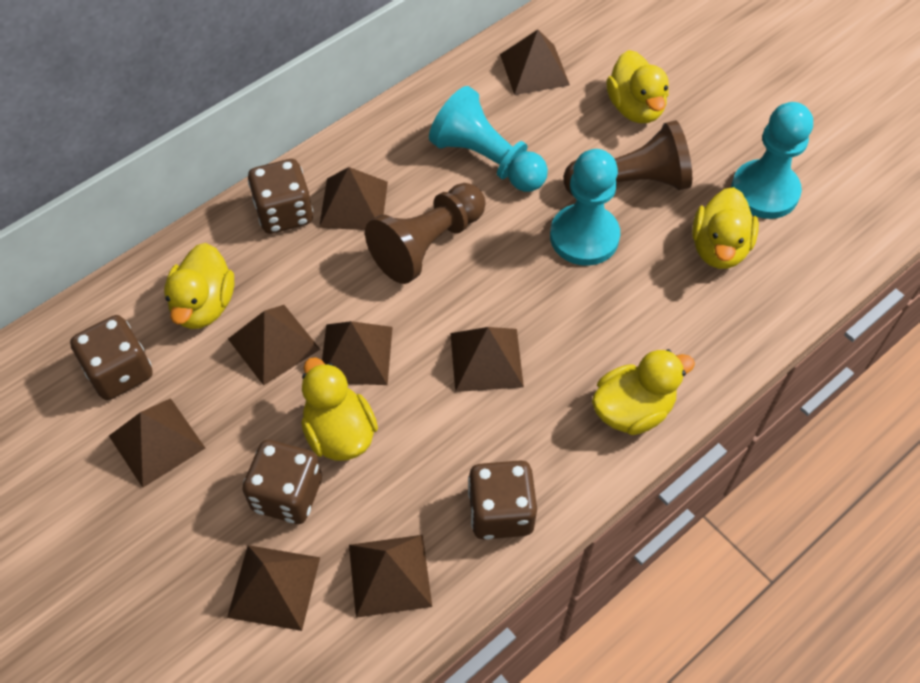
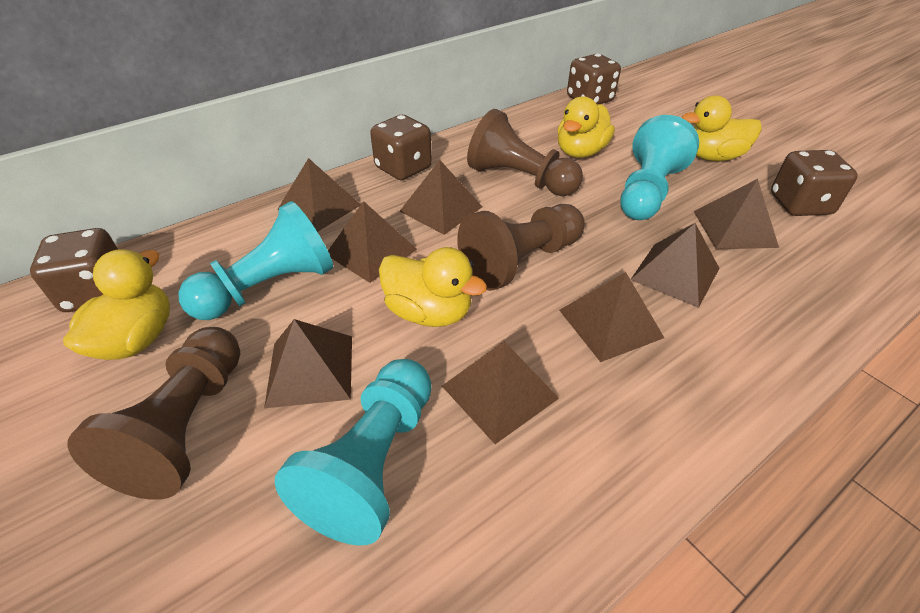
brown pawn: [365,183,486,284] [563,120,692,196] = 2 -> [68,327,240,500] [457,204,585,291] [467,109,583,196] = 3
yellow duck: [164,243,234,329] [301,357,378,461] [592,349,695,435] [606,50,669,123] [692,187,759,269] = 5 -> [63,249,170,360] [379,247,487,327] [558,96,615,158] [682,95,762,161] = 4

